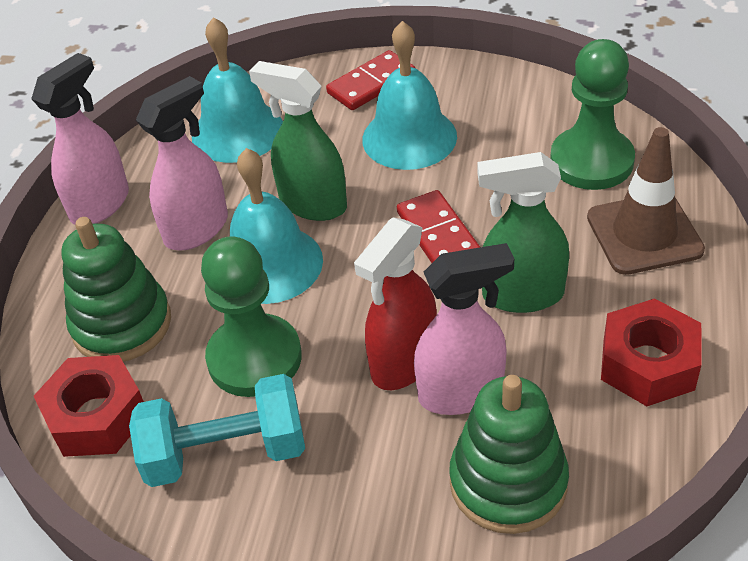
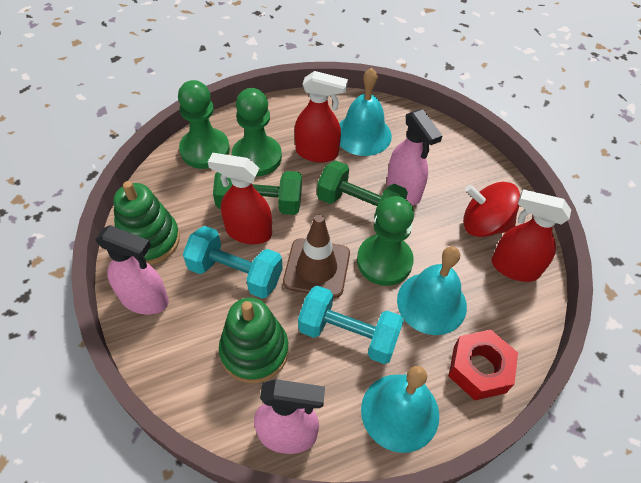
green dumbbell: none = 0 -> [213,171,302,215] [317,160,408,220] = 2
green pawn: [201,236,302,397] [550,39,635,190] = 2 -> [178,80,230,169] [232,88,282,176] [357,196,414,286] = 3
green spray bottle: [249,61,347,221] [477,152,569,313] = 2 -> none = 0
red domino: [326,50,416,110] [397,190,480,263] = 2 -> none = 0
red nut: [34,355,144,457] [601,298,702,406] = 2 -> [449,330,518,400] = 1
red spinning top: none = 0 -> [463,182,520,237] = 1
red spray bottle: [354,217,437,390] = 1 -> [208,153,272,244] [295,71,348,162] [492,189,571,282] = 3
turquoise dumbbell: [129,374,305,487] = 1 -> [183,226,283,299] [298,286,404,364] = 2

